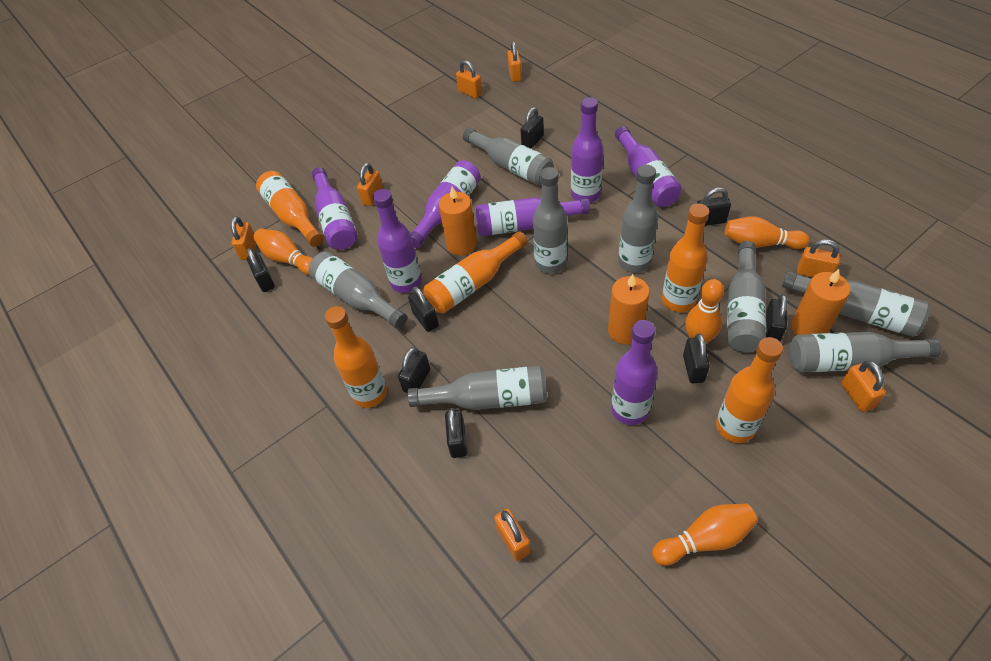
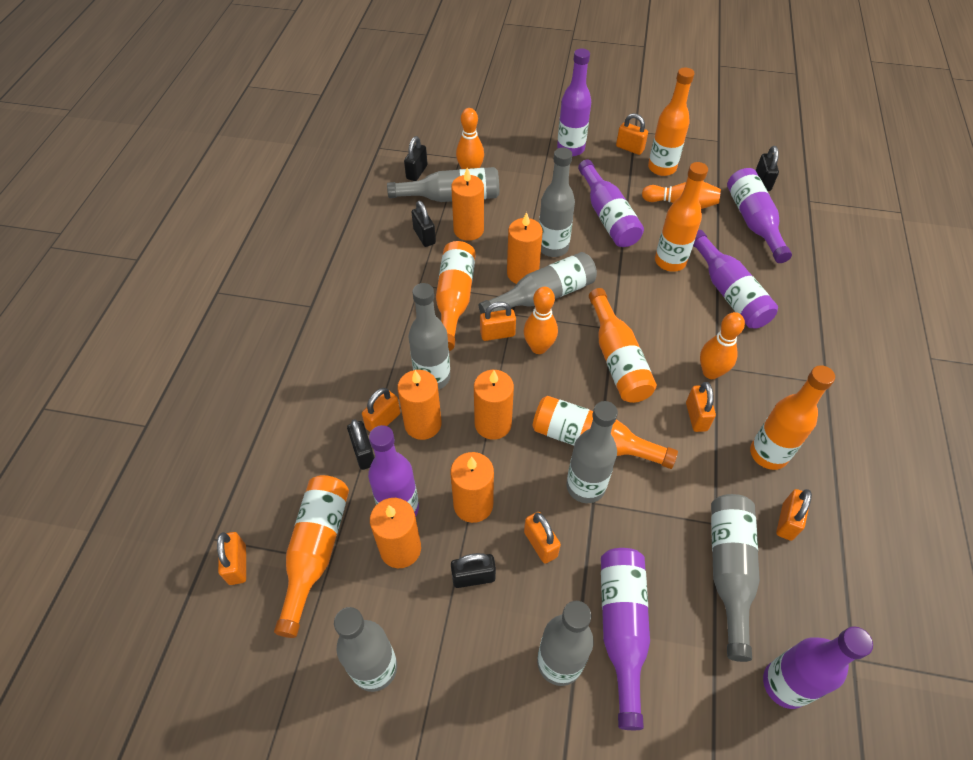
black padlock: [247,248,275,292] [398,347,430,393] [408,287,439,332] [445,408,467,458] [521,107,544,149] [683,334,710,383] [697,187,731,226] [766,294,787,341] = 8 -> [347,419,375,470] [404,136,428,181] [411,201,436,247] [451,553,496,588] [756,146,779,191] = 5
orange bottle: [256,171,324,247] [325,306,387,408] [423,231,528,314] [662,204,709,312] [716,337,783,443] = 5 -> [274,475,349,638] [436,241,476,351] [532,396,678,469] [589,288,657,403] [648,68,695,176] [655,162,708,272] [750,365,835,470] = 7
orange candle: [439,186,477,256] [608,274,650,345] [791,269,851,335] = 3 -> [370,498,421,568] [398,370,441,440] [451,168,484,241] [451,452,494,523] [474,370,514,440] [507,212,543,284] = 6

